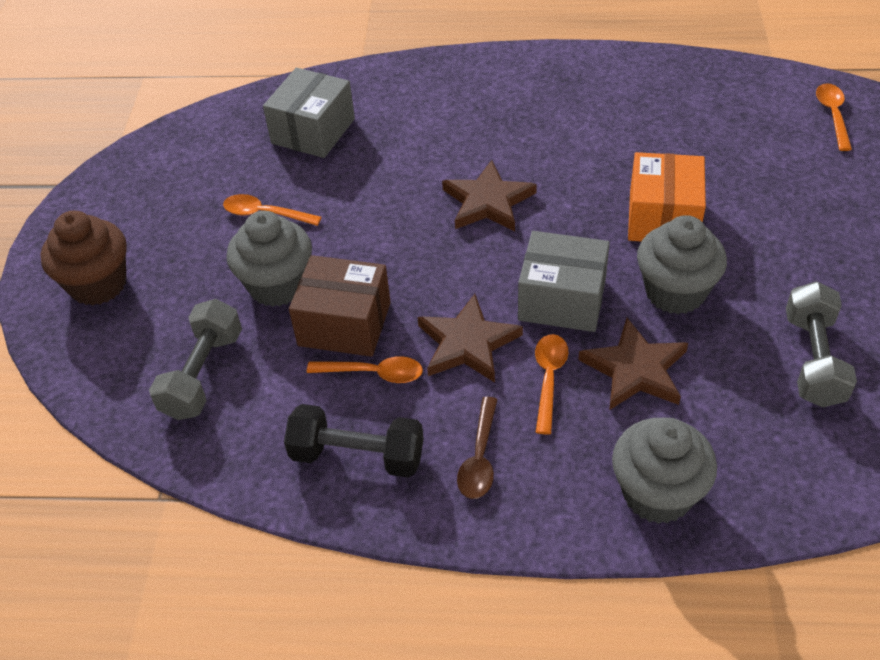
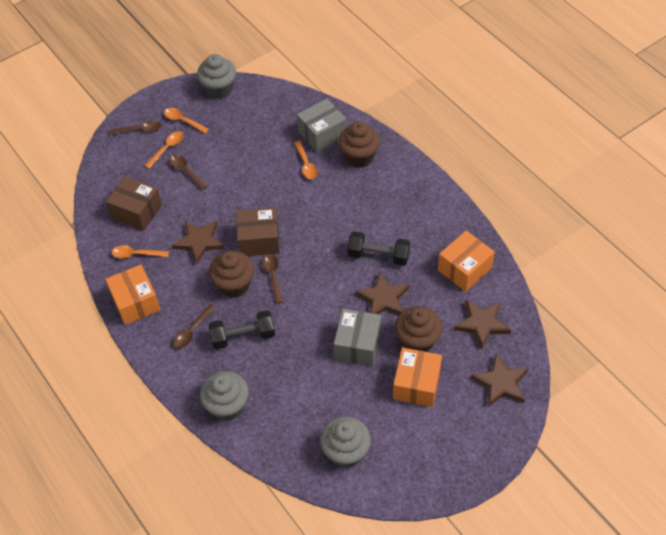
black dumbbell: [284,404,424,478] = 1 -> [209,310,275,349] [347,231,410,266] = 2
brown box: [289,255,391,357] = 1 -> [106,176,162,231] [236,208,280,256] = 2
brown cupcake: [40,211,127,306] = 1 -> [209,251,254,298] [338,122,380,168] [395,306,442,352] = 3
brown spoon: [457,397,498,499] = 1 -> [109,120,161,135] [169,155,208,190] [173,304,216,348] [262,254,283,304] = 4
brown star: [418,294,523,383] [442,160,537,231] [578,318,688,410] = 3 -> [172,220,225,264] [355,272,410,315] [454,300,511,349] [471,354,529,407] = 4
grey dumbbell: [149,299,242,420] [786,281,857,407] = 2 -> none = 0
orange box: [628,152,706,242] = 1 -> [105,265,161,325] [393,347,442,407] [438,231,495,292] = 3

